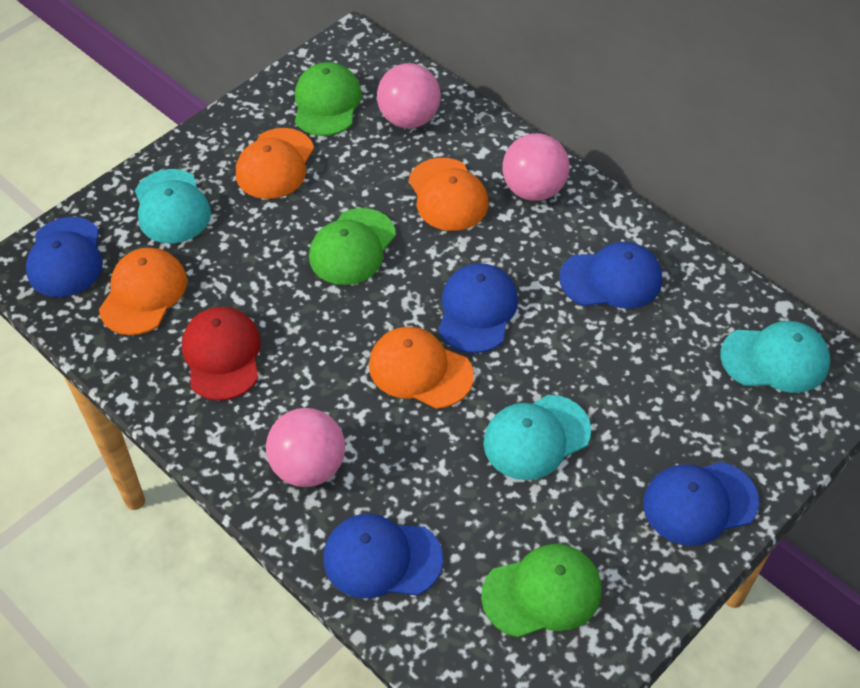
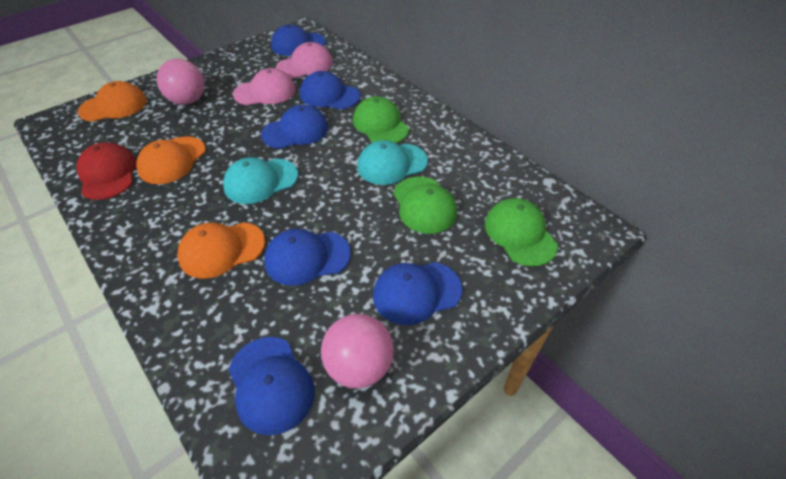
blue cap: [26,217,103,297] [323,514,443,599] [439,263,518,353] [560,242,662,309] [643,462,759,546] = 5 -> [228,337,315,435] [261,105,328,149] [264,229,351,286] [271,24,326,56] [300,71,360,110] [373,262,462,325] = 6
orange cap: [99,248,187,335] [236,128,314,199] [369,327,474,409] [409,158,488,231] = 4 -> [78,81,147,122] [136,136,206,184] [177,222,265,278] = 3
pink ball: [266,408,345,487] [377,63,441,128] [502,133,570,201] = 3 -> [157,59,205,105] [321,314,394,388] = 2
pink cap: none = 0 -> [233,68,296,105] [276,42,333,79] = 2
turquoise cap: [135,169,211,243] [483,395,591,480] [720,321,830,393] = 3 -> [223,157,298,204] [357,140,428,185] = 2

